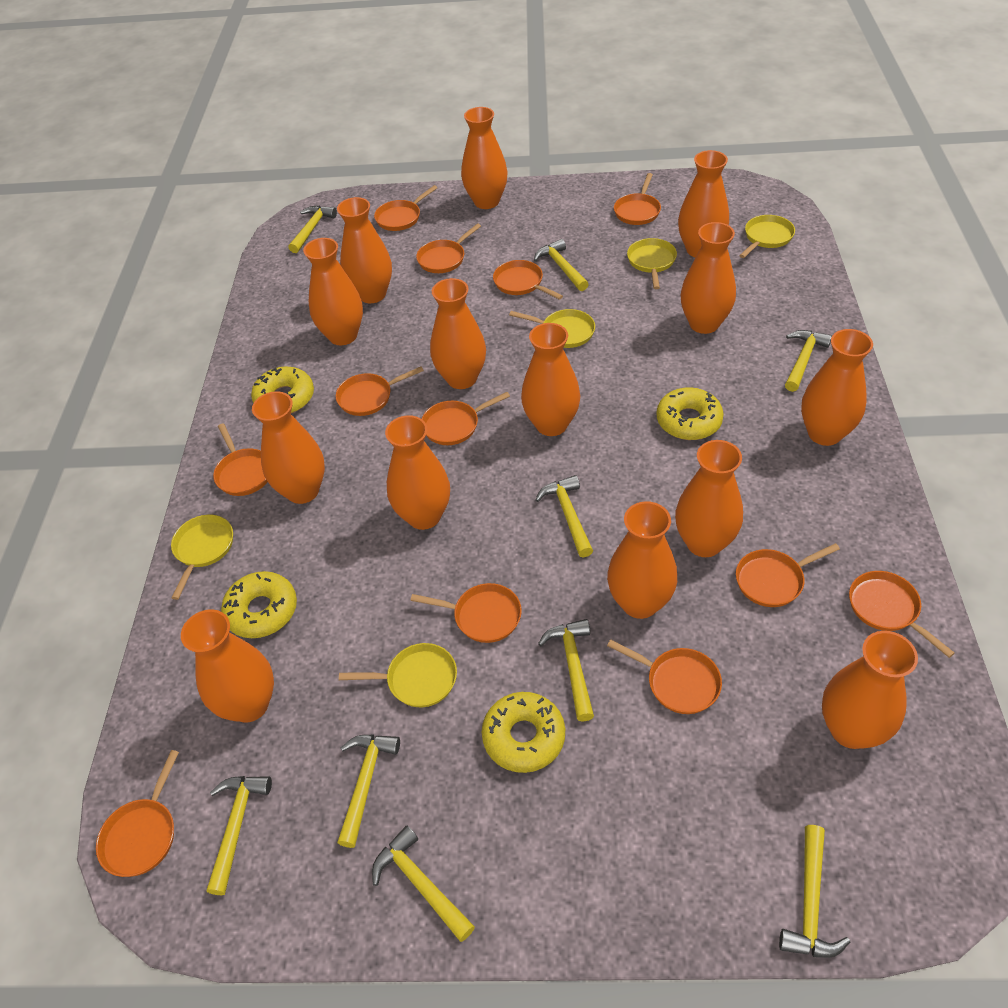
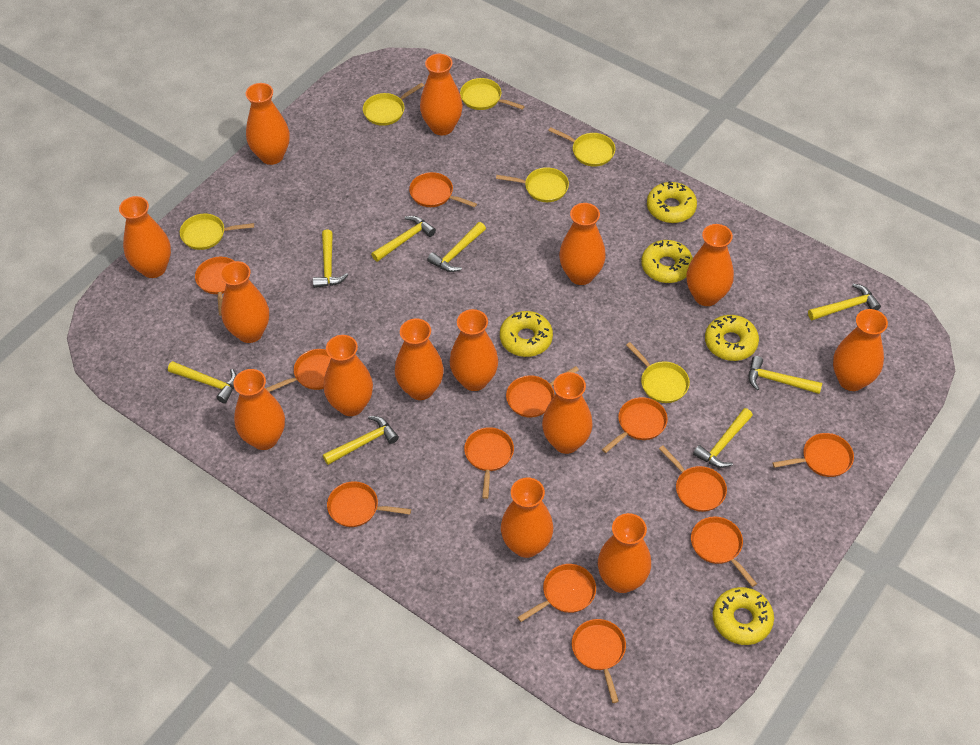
yellow donut: [221,571,297,638] [251,366,314,414] [482,692,565,773] [656,387,724,440] = 4 -> [500,311,553,357] [641,240,693,283] [647,181,697,223] [705,315,759,361] [713,587,774,645] = 5
yellow hammer: [207,776,272,895] [288,206,337,253] [337,734,400,848] [372,825,475,942] [534,239,589,291] [535,475,593,557] [538,619,594,722] [779,825,850,958] [785,330,832,392] = 9 -> [168,361,237,403] [313,229,348,288] [323,416,399,465] [371,216,436,262] [427,222,486,272] [693,408,753,468] [748,356,822,394] [808,284,881,320] = 8
yellow pan: [171,515,233,600] [339,643,457,707] [509,309,595,348] [627,238,677,289] [739,215,795,258] = 5 -> [180,214,254,250] [363,83,424,126] [460,78,525,110] [496,167,569,202] [548,127,615,167] [626,342,690,403] = 6

